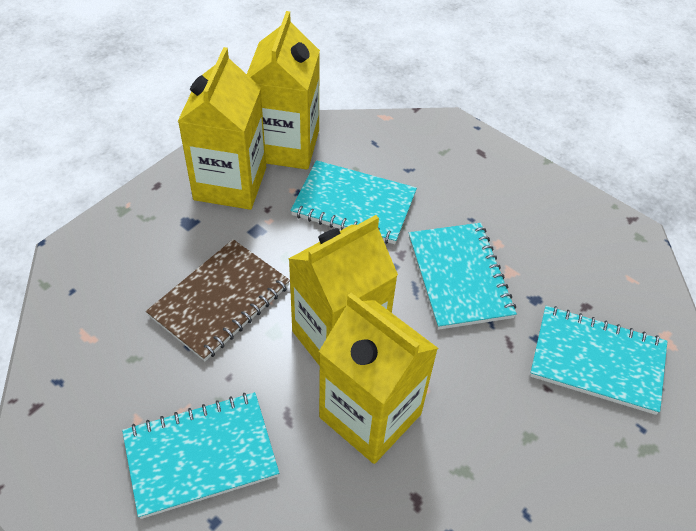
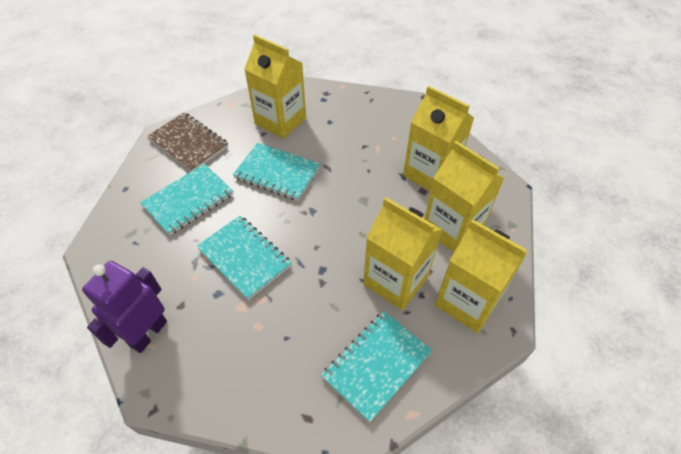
purple robot: none = 0 -> [82,261,167,353] = 1
yellow carton: [178,47,266,210] [247,11,320,169] [288,215,398,366] [319,293,438,464] = 4 -> [244,35,306,139] [363,197,442,310] [403,86,474,192] [424,141,504,252] [435,219,527,333] = 5

